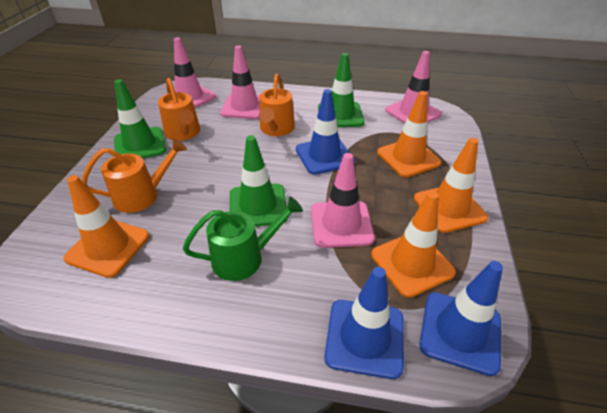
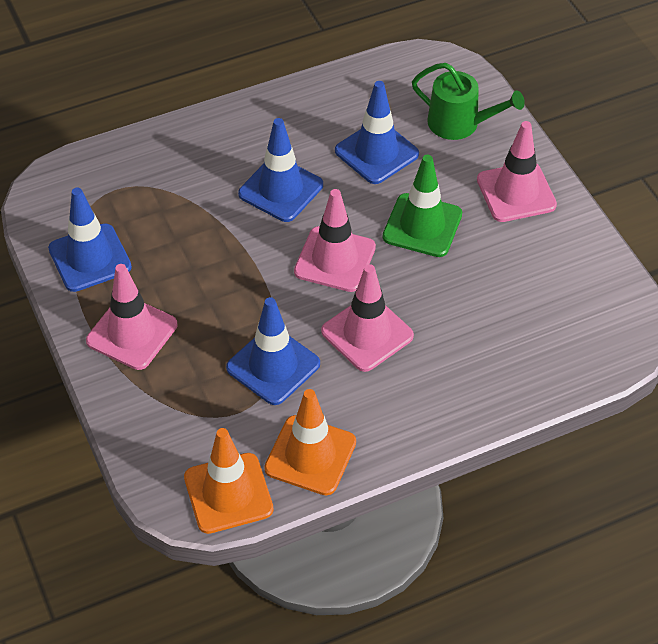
blue traffic cone: [296,89,355,175] [324,267,404,379] [419,261,503,376] = 3 -> [48,188,132,292] [226,297,320,405] [238,118,323,222] [335,81,419,184] = 4
green traffic cone: [114,79,166,158] [230,135,288,226] [318,53,365,127] = 3 -> [382,155,462,257] = 1
orange traffic cone: [64,175,149,278] [371,191,456,298] [377,91,442,178] [414,138,488,233] = 4 -> [184,428,274,534] [264,389,356,495] = 2
orange watering can: [82,138,187,213] [158,78,200,141] [259,74,295,136] = 3 -> none = 0

